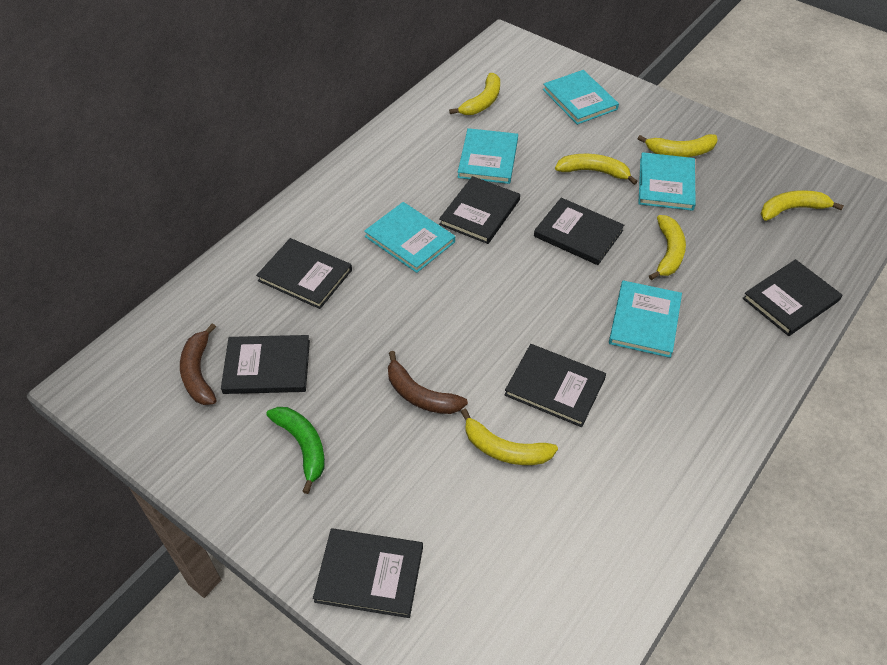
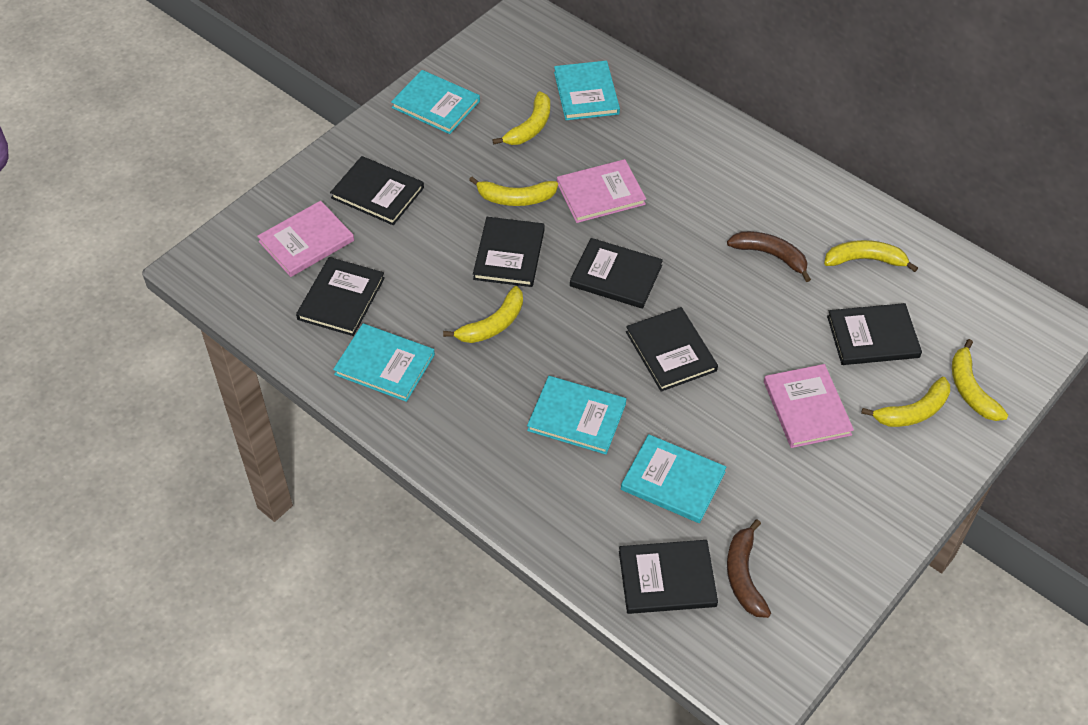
green banana: [266,407,325,494] = 1 -> none = 0
pink book: none = 0 -> [257,201,354,277] [557,159,646,223] [764,364,854,448] = 3

